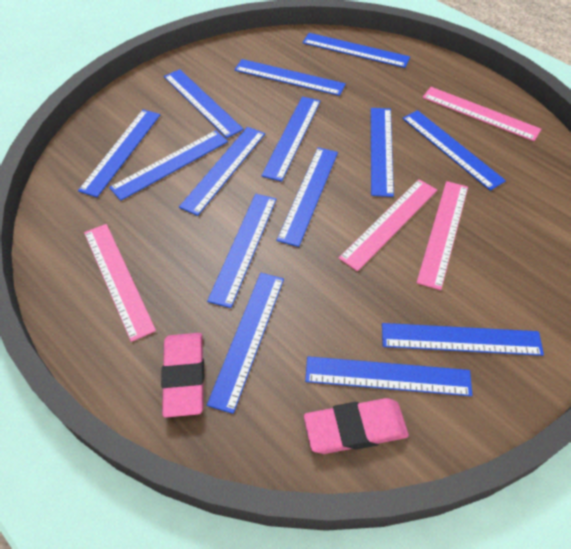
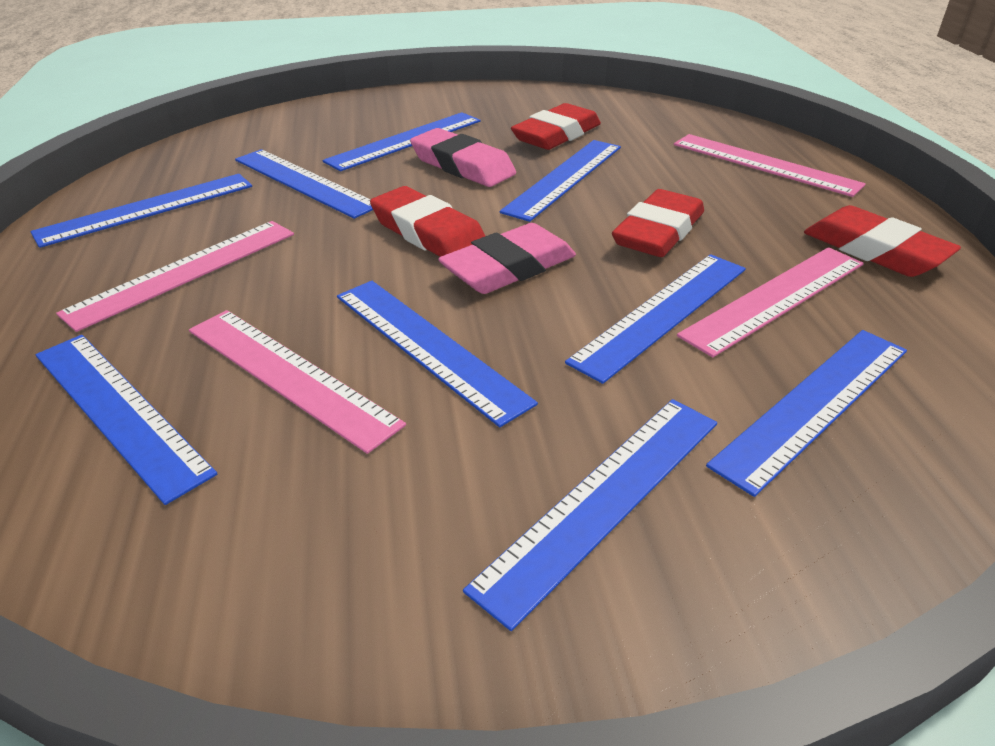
blue ruler: [78,109,160,197] [109,130,228,201] [164,69,244,138] [179,127,265,216] [207,194,277,308] [207,273,284,414] [234,59,346,96] [261,96,321,182] [277,147,338,247] [303,33,410,68] [305,356,472,396] [371,108,394,197] [382,323,544,356] [402,110,506,191] = 14 -> [30,174,252,248] [36,335,217,505] [235,149,373,219] [322,112,481,171] [337,281,538,427] [463,399,717,631] [499,140,621,222] [565,254,746,384] [706,330,907,497] = 9
red eraser: none = 0 -> [370,186,485,257] [511,103,601,150] [612,189,704,257] [804,205,961,277] = 4

